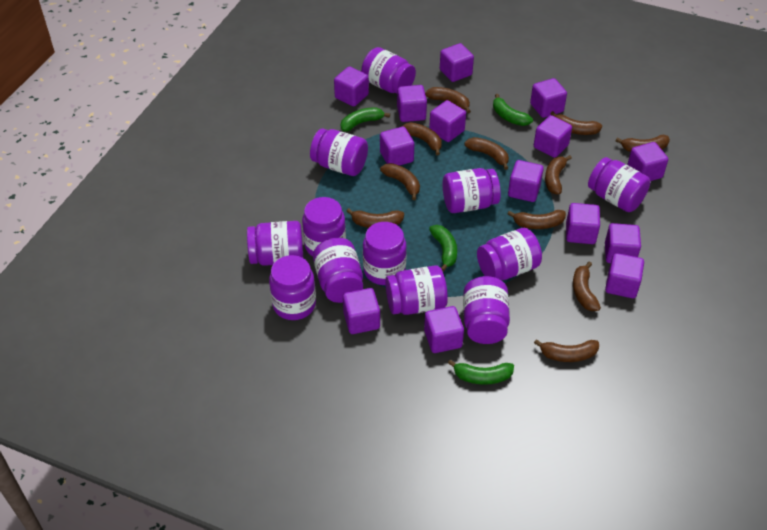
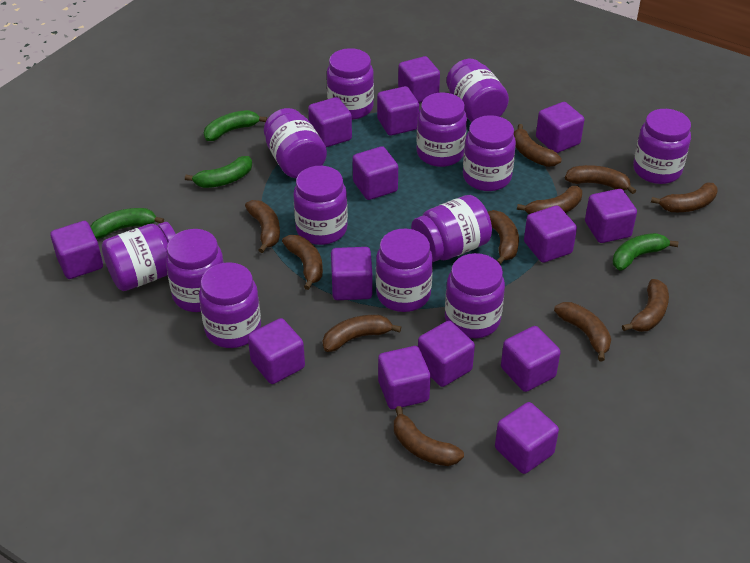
purple jar: [247,221,303,266] [269,255,316,320] [302,197,346,256] [310,128,368,176] [313,238,363,303] [361,47,416,94] [363,222,407,285] [385,265,448,315] [443,168,501,213] [463,276,510,344] [477,228,542,280] [588,157,650,212] = 12 -> [102,222,176,291] [166,229,224,312] [199,262,261,348] [264,108,327,178] [293,166,348,245] [327,48,374,120] [376,229,433,312] [411,195,492,262] [416,93,467,167] [445,253,505,338] [446,59,509,122] [463,115,516,191] [633,109,691,184] = 13

